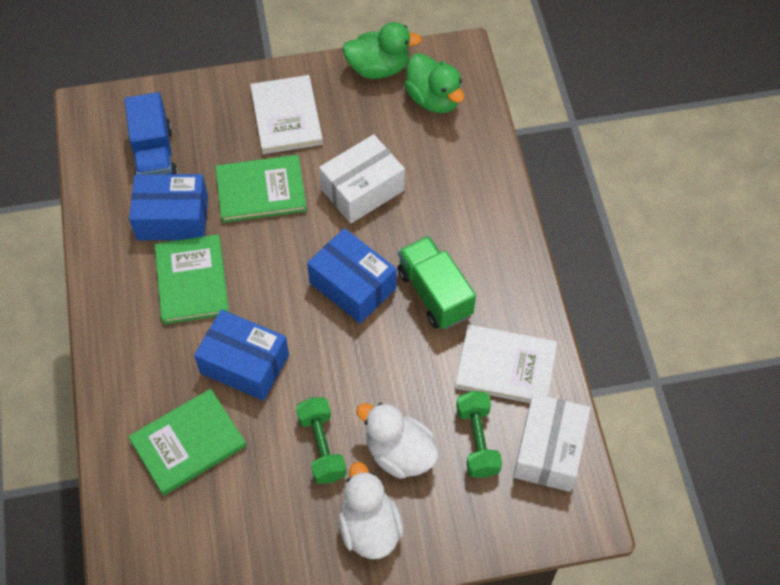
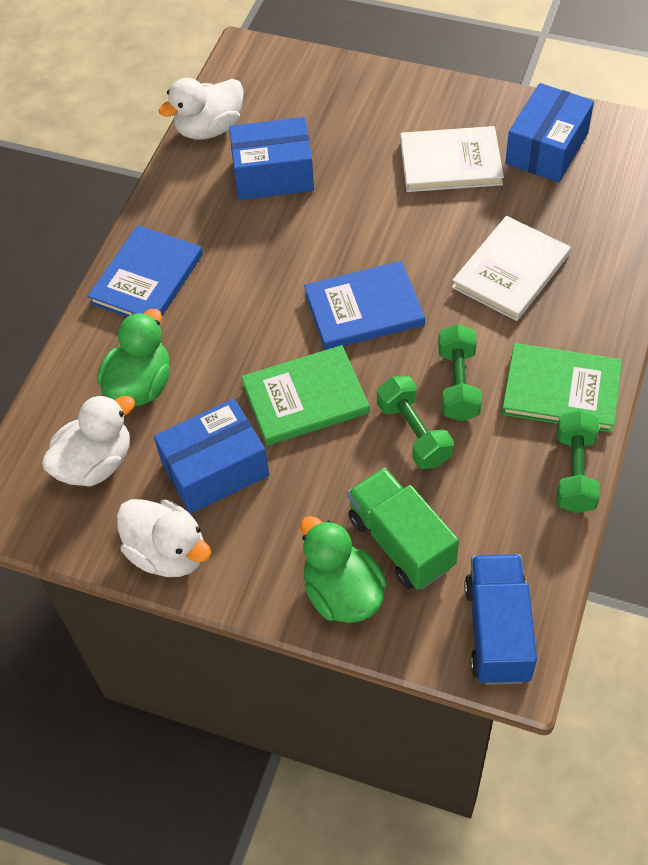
blue book: none = 0 -> [87,225,203,317] [304,261,425,350] = 2
green book: [128,389,246,496] [154,234,229,324] [215,155,307,223] = 3 -> [241,345,370,446] [502,343,622,432] = 2
green dumbbell: [296,397,347,484] [456,391,502,478] = 2 -> [377,376,453,469] [438,324,482,421] [557,410,600,513] = 3
white box: [319,134,405,224] [513,393,590,492] = 2 -> none = 0
white duck: [339,462,403,559] [356,403,439,479] = 2 -> [42,394,135,487] [117,499,211,577] [158,78,244,140] = 3

